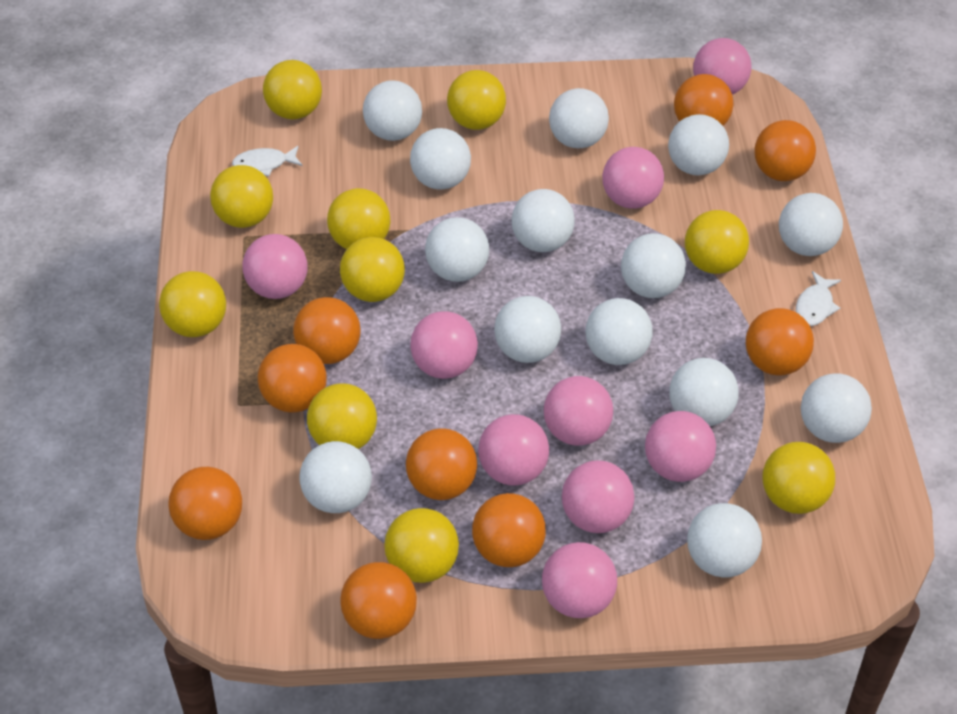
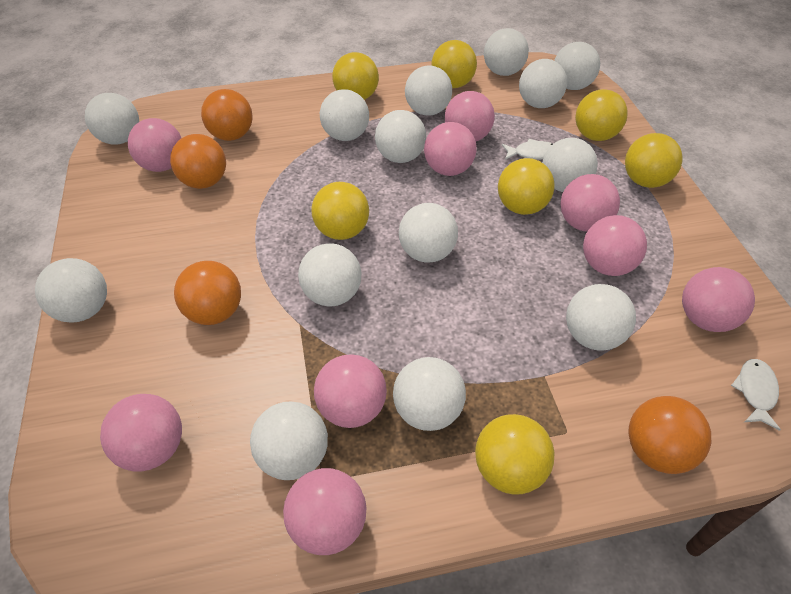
orange ball: [169,467,242,540] [258,344,327,413] [293,297,361,364] [341,562,417,639] [406,428,477,500] [472,493,546,567] [674,74,733,126] [746,308,814,375] [754,120,816,181] = 9 -> [170,134,226,189] [174,261,241,325] [201,89,253,141] [628,396,711,474] = 4
yellow ball: [159,271,226,337] [210,165,273,228] [263,60,322,119] [307,383,377,449] [327,188,390,249] [340,237,405,302] [384,508,459,583] [447,70,506,130] [685,210,749,274] [762,442,835,514] = 10 -> [312,182,369,240] [332,52,379,100] [432,40,477,88] [475,414,555,495] [498,158,554,215] [575,89,628,141] [625,133,683,188] = 7

